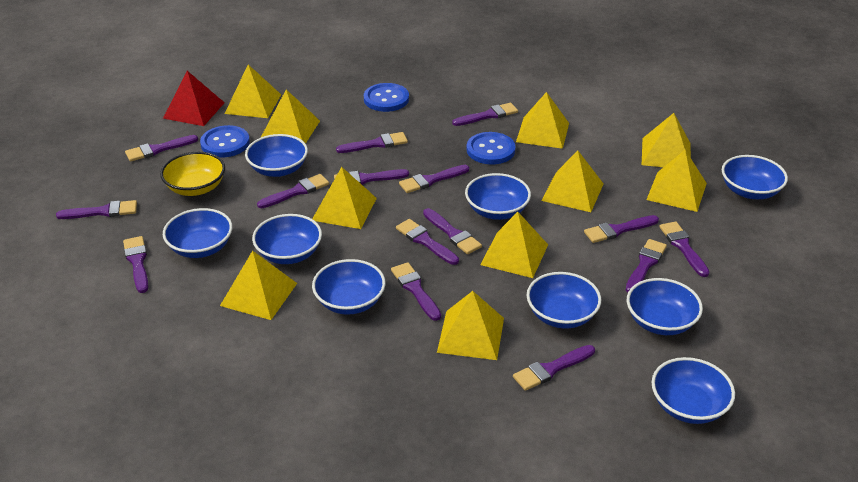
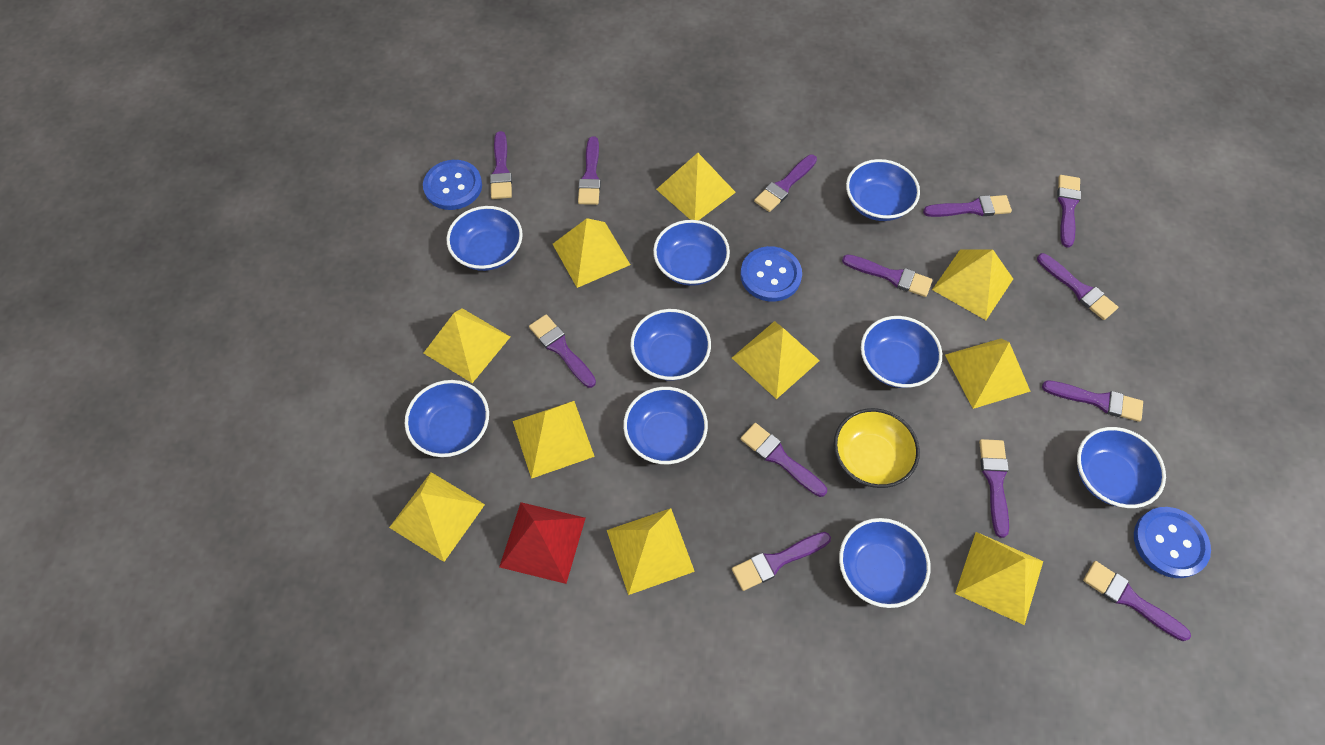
purple brush: [56,200,137,219] [123,236,149,293] [125,135,198,162] [257,174,329,208] [334,169,409,185] [336,132,408,153] [391,262,441,321] [396,219,459,265] [399,165,469,193] [423,208,482,254] [452,103,518,126] [513,345,595,391] [584,215,659,243] [626,239,667,293] [659,222,709,277] = 15 -> [490,131,512,199] [529,314,596,388] [578,136,601,205] [732,532,831,591] [741,423,827,497] [754,155,817,212] [842,254,933,297] [923,195,1012,217] [979,439,1009,538] [1037,253,1118,320] [1042,380,1143,422] [1057,175,1081,248] [1083,561,1191,641] = 13

